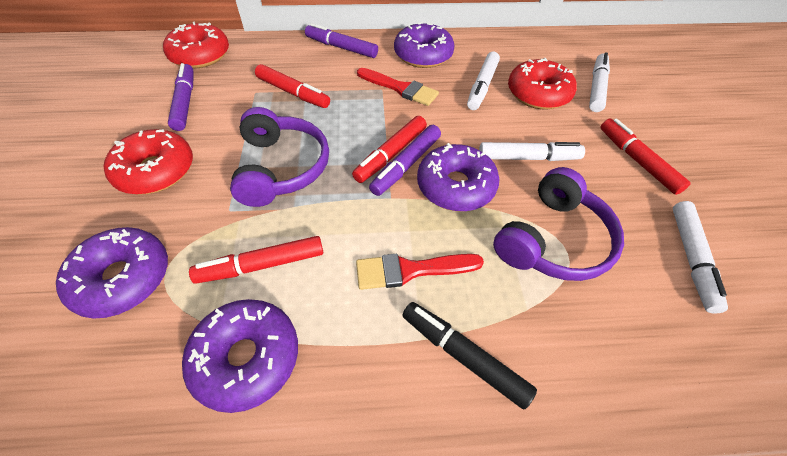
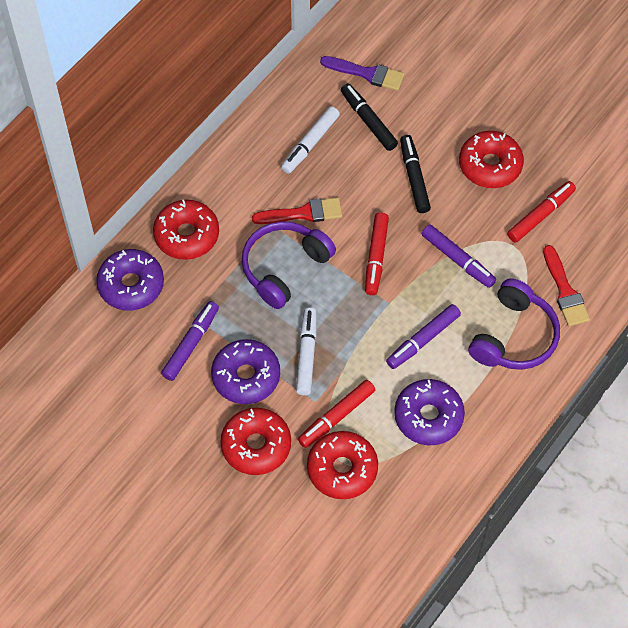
black marker: [402,302,537,409] = 1 -> [341,83,398,151] [400,135,431,213] = 2
purple brush: none = 0 -> [320,56,405,91] = 1
purple donut: [56,227,168,318] [182,299,298,413] [394,22,454,68] [417,143,500,211] = 4 -> [96,249,164,311] [211,339,280,404] [394,379,465,445] = 3
red donut: [104,129,193,195] [163,21,229,68] [508,58,577,110] = 3 -> [153,200,219,260] [220,408,291,475] [307,431,378,499] [459,131,524,188] = 4
red marker: [189,236,323,284] [255,64,330,108] [352,116,427,183] [601,119,691,195] = 4 -> [298,380,375,448] [365,213,389,295] [507,181,576,242] = 3
white marker: [467,52,500,110] [479,142,585,161] [589,52,610,112] [673,201,728,314] = 4 -> [281,106,340,174] [296,307,317,395] = 2

